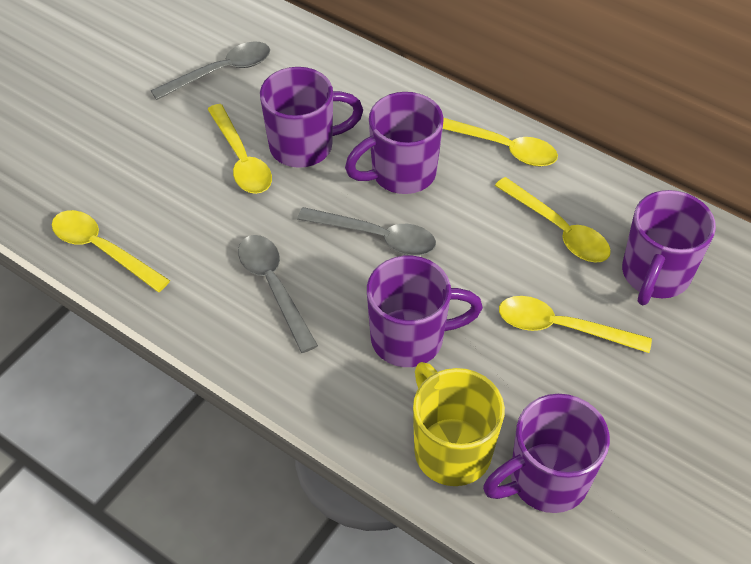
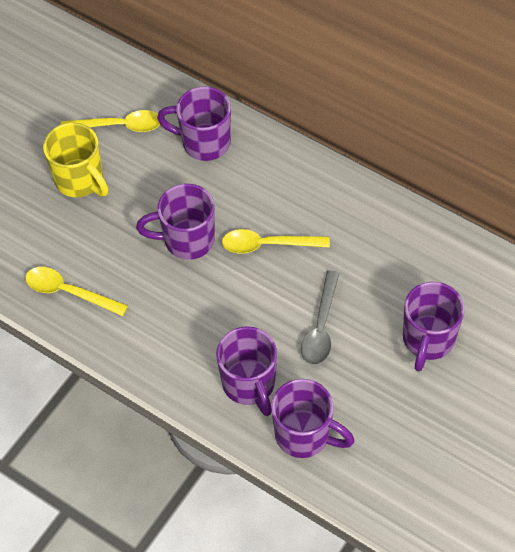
grey spoon: [151,41,270,100] [238,235,318,353] [297,207,436,256] = 3 -> [301,270,340,365] = 1
yellow spoon: [52,210,170,292] [208,104,272,194] [443,118,558,166] [495,177,611,263] [499,296,652,353] = 5 -> [25,267,128,316] [61,110,160,132] [222,229,330,254] = 3

